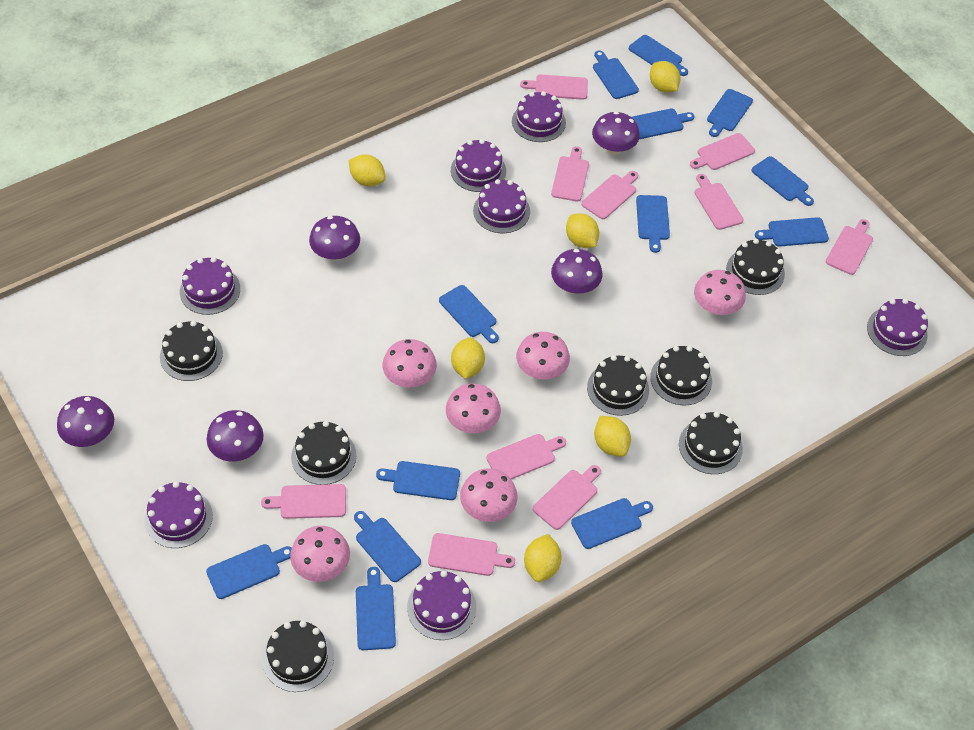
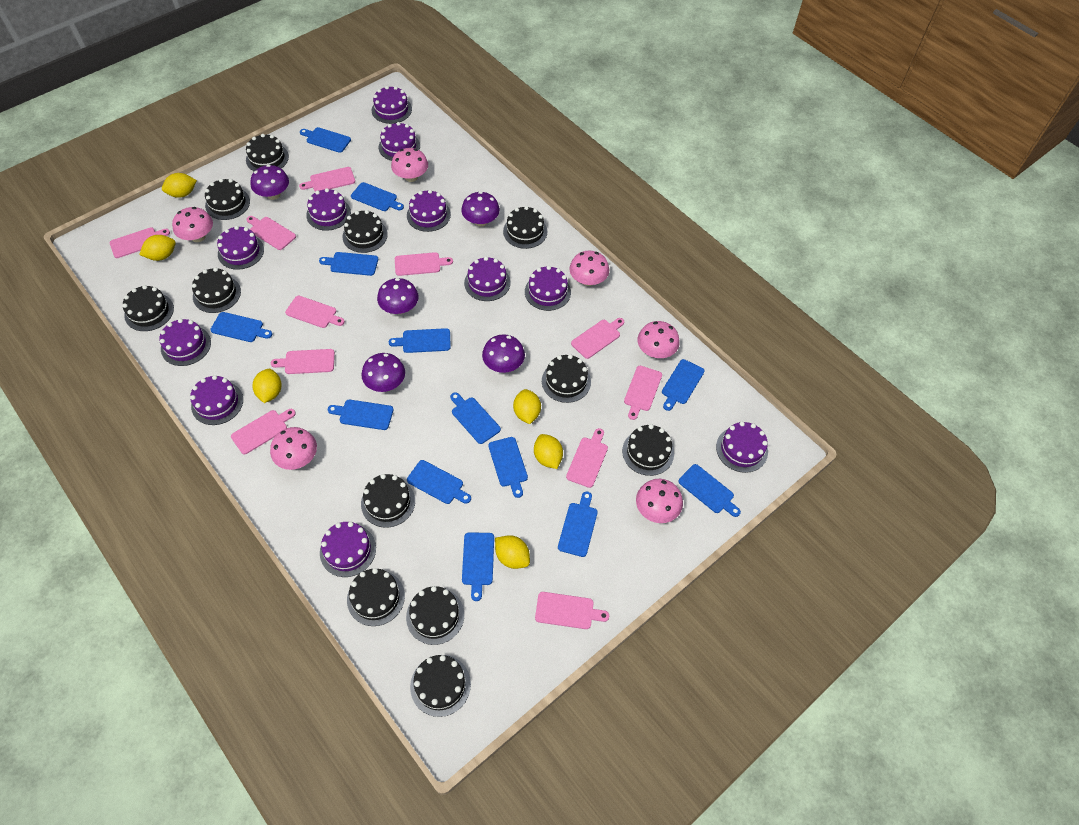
black cake: [160,321,223,381] [263,621,334,692] [291,421,356,485] [587,355,649,416] [650,346,712,406] [679,412,743,474] [726,239,785,295] = 7 -> [122,285,174,331] [192,267,241,313] [205,178,250,220] [246,134,289,171] [343,210,388,253] [347,568,405,626] [361,474,415,528] [406,586,464,645] [410,655,471,717] [503,206,547,249] [542,354,591,403] [622,424,674,476] = 12
pink cutting board: [261,484,346,519] [428,533,515,576] [486,434,566,479] [520,74,588,100] [533,465,601,530] [551,146,589,202] [581,171,638,219] [690,133,755,170] [694,174,744,230] [826,219,873,275] = 10 -> [110,228,170,258] [231,409,296,454] [246,216,296,250] [271,349,335,374] [285,296,345,328] [299,167,355,192] [395,252,453,276] [535,592,609,629] [566,428,608,488] [571,318,624,359] [624,366,662,420] = 11
purple cake: [145,482,213,548] [180,257,240,315] [407,571,476,640] [451,139,506,192] [473,179,530,233] [512,91,566,142] [867,299,928,356] = 7 -> [159,319,211,366] [190,375,243,425] [217,226,264,270] [306,188,351,231] [320,522,376,577] [372,86,412,124] [379,122,420,161] [407,190,451,232] [464,257,510,301] [525,266,571,311] [716,421,768,473] = 11

